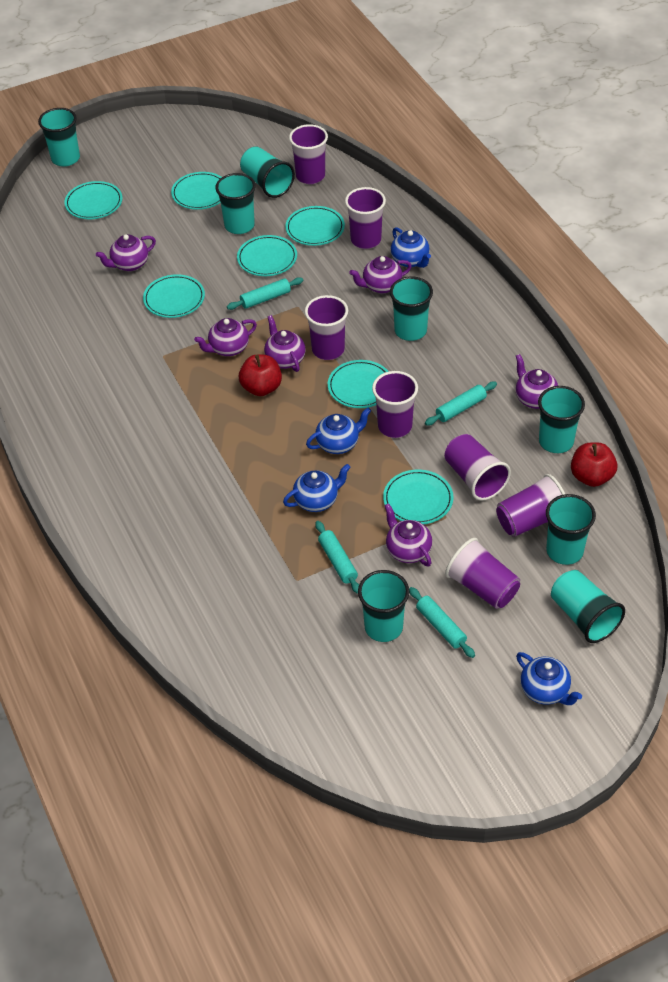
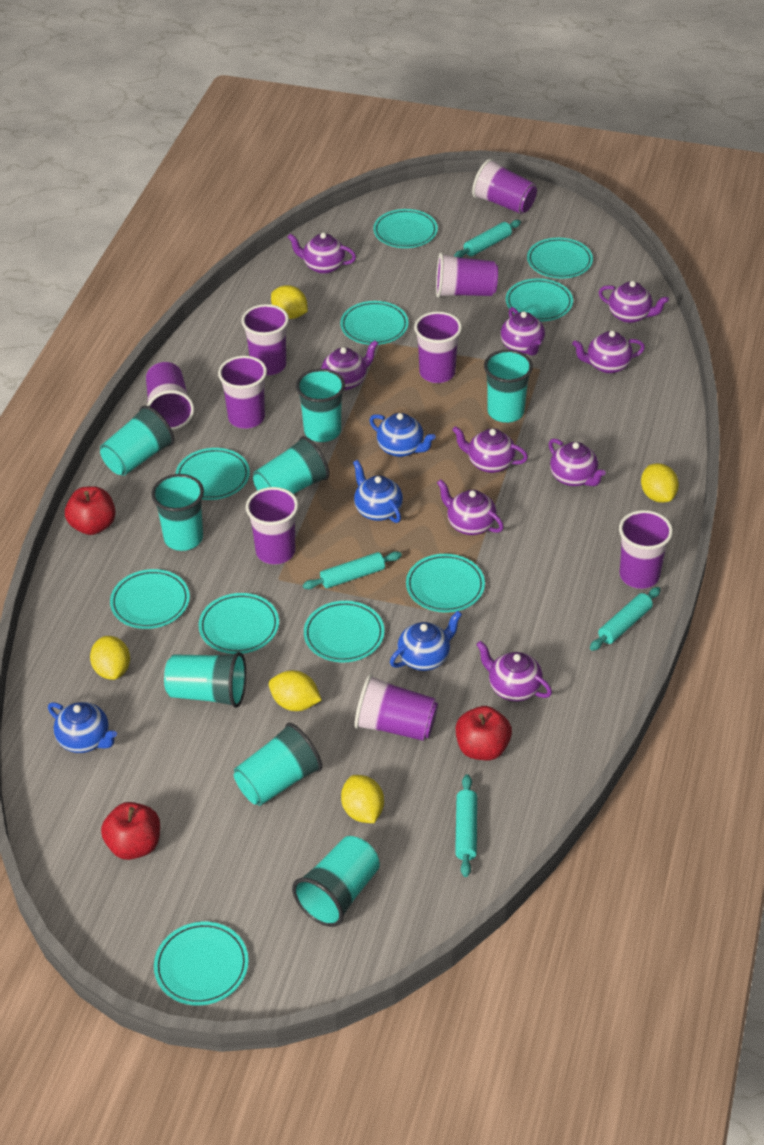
purple cup: [289,124,328,184] [305,295,348,360] [345,187,386,249] [372,371,418,438] [444,434,511,501] [445,538,520,609] [496,474,565,537] = 7 -> [146,362,194,430] [218,356,267,429] [241,304,289,376] [246,487,298,565] [354,674,438,741] [414,312,462,383] [436,252,498,298] [472,158,537,214] [619,510,673,589] = 9
purple teapot: [96,234,156,271] [194,318,257,356] [264,315,306,372] [349,256,412,293] [384,503,432,566] [516,354,558,409] = 6 -> [288,232,356,274] [320,340,378,390] [437,479,504,535] [452,426,528,473] [476,641,552,701] [501,307,545,356] [549,439,606,486] [572,331,645,374] [599,281,669,323] = 9
red apple: [239,354,282,396] [571,442,617,487] = 2 -> [65,486,116,535] [101,802,160,860] [455,706,512,760] = 3
turquoise plate: [64,181,123,219] [143,274,205,318] [171,172,222,210] [237,235,297,276] [285,206,345,246] [328,360,389,408] [383,470,454,525] = 7 -> [110,569,190,629] [154,922,249,1006] [175,448,250,500] [199,593,279,654] [304,601,385,662] [340,301,409,345] [373,209,438,248] [406,554,485,613] [506,278,573,321] [527,238,593,279] = 10
yellow lemon: none = 0 -> [90,636,130,680] [269,670,322,711] [271,285,308,319] [341,775,384,823] [641,463,679,503] = 5

